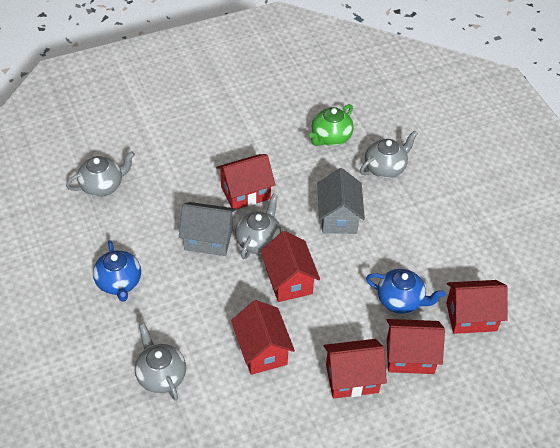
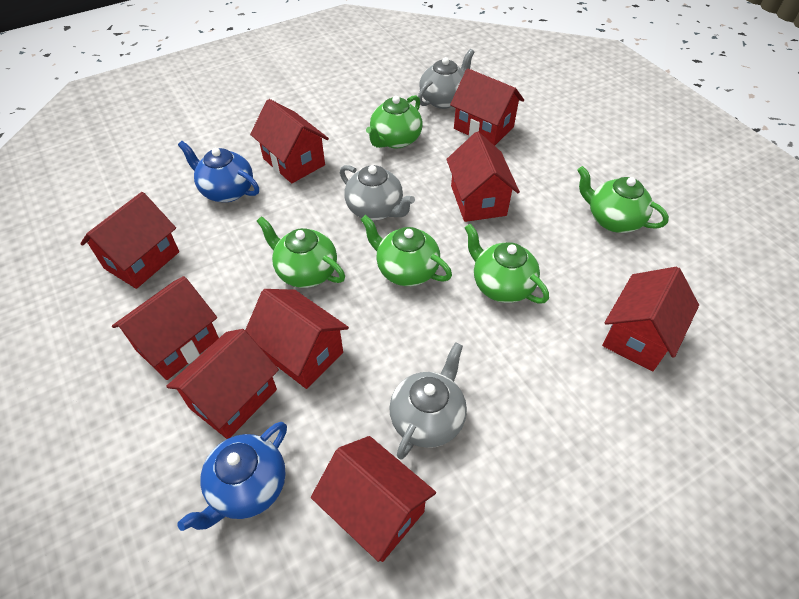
green teapot: [309,104,353,146] = 1 -> [257,216,345,288] [360,215,452,286] [366,95,423,149] [465,224,549,304] [577,166,669,233] = 5
grey house: [179,202,236,256] [317,168,365,234] = 2 -> none = 0
grey teapot: [66,151,135,197] [135,324,186,401] [235,193,281,259] [360,130,418,178] = 4 -> [340,165,415,220] [390,342,467,459] [418,49,474,109] = 3
red house: [216,154,275,210] [231,300,295,375] [260,231,320,302] [324,339,387,399] [387,319,445,374] [446,280,508,334] = 6 -> [80,192,179,289] [112,276,219,380] [166,329,279,439] [245,289,349,389] [250,99,329,183] [311,436,436,562] [446,132,520,222] [450,68,524,146] [602,267,699,371] = 9

